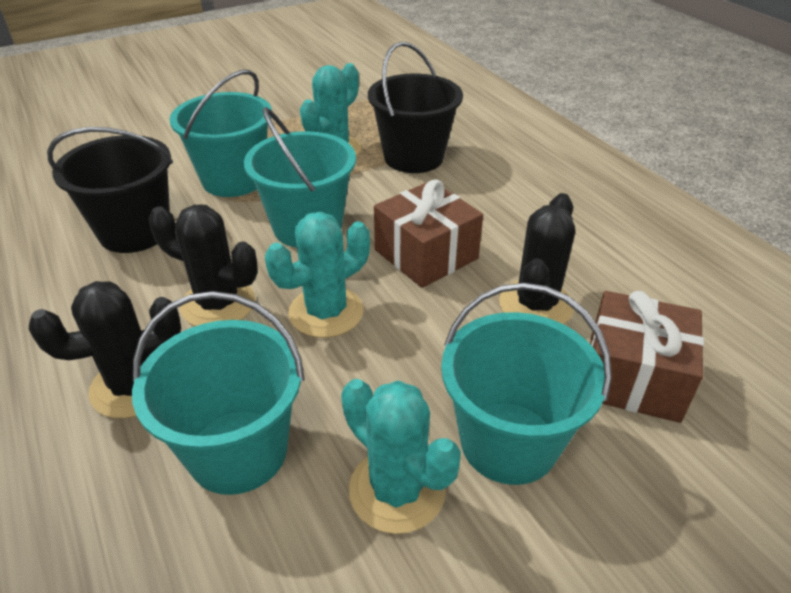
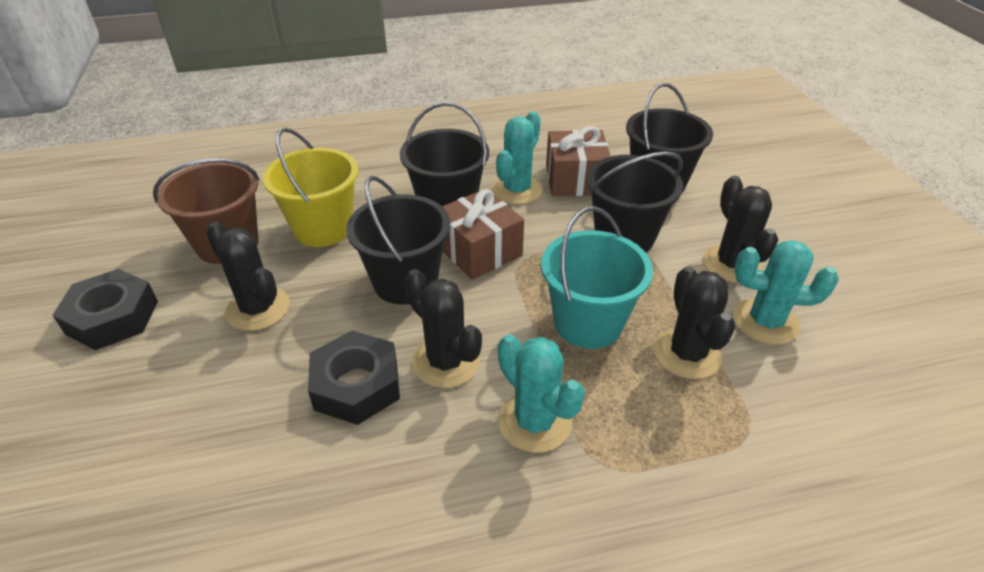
black bucket: [47,127,173,253] [368,42,463,173] = 2 -> [346,176,450,305] [400,102,489,206] [587,152,683,252] [626,83,713,193] = 4
black cactus: [29,281,181,418] [149,205,258,326] [499,193,575,324] = 3 -> [206,222,290,331] [404,269,482,388] [654,266,735,379] [703,176,778,283] = 4
black nut: none = 0 -> [52,269,158,350] [308,331,400,425] = 2
brown bucket: none = 0 -> [153,158,260,264] = 1
turquoise bucket: [132,291,305,495] [169,70,272,197] [244,107,356,248] [441,283,612,485] = 4 -> [541,206,653,349] = 1
yellow bucket: none = 0 -> [263,128,358,247] = 1

